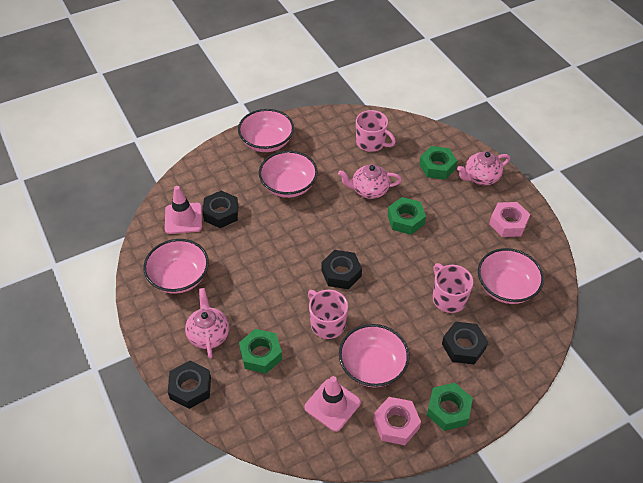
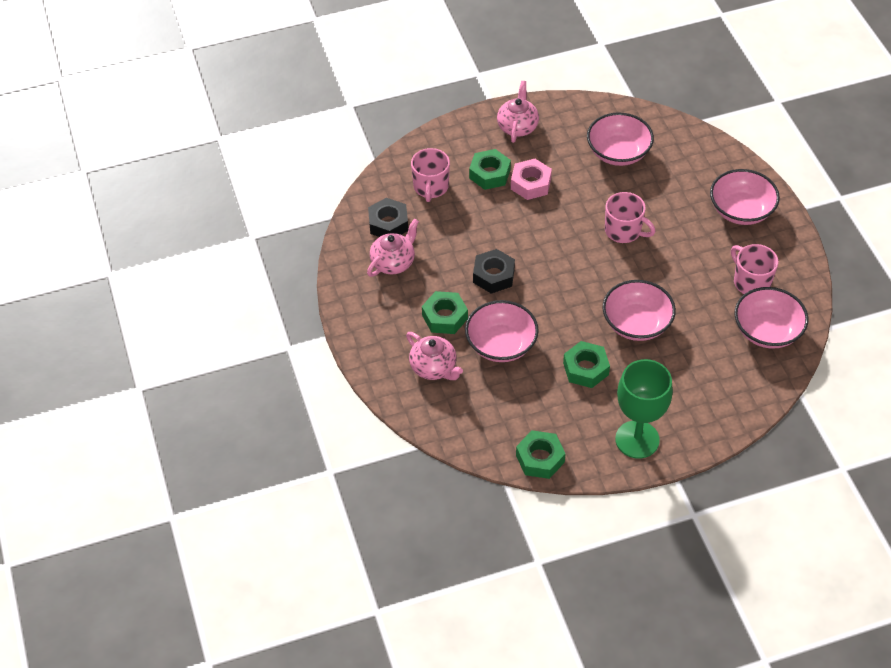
black nut: [168,361,211,409] [203,191,238,228] [321,250,362,289] [442,321,488,364] = 4 -> [368,198,408,237] [473,249,515,294] = 2
green goblet: none = 0 -> [615,359,673,459] = 1
pink nut: [373,397,421,445] [489,202,530,237] = 2 -> [511,159,552,200] = 1
pink traffic cone: [165,186,202,234] [304,376,361,432] = 2 -> none = 0

